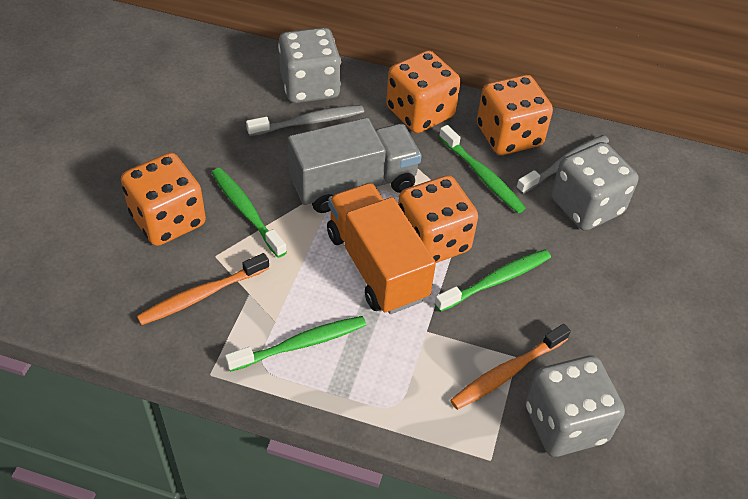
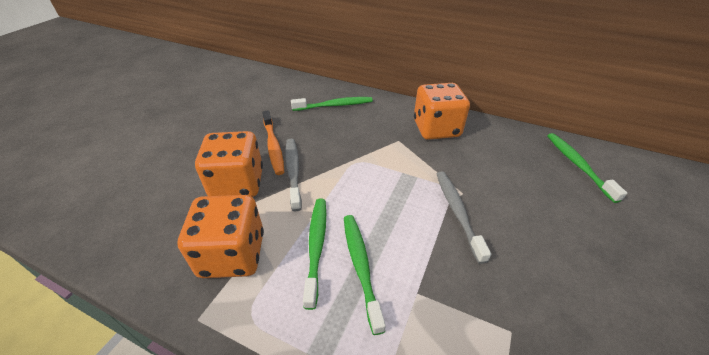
grey dice: [278,27,341,103] [525,355,625,457] [551,142,639,231] = 3 -> none = 0
grey truck: [288,118,422,213] = 1 -> none = 0
orange dice: [121,152,206,246] [386,50,461,133] [398,175,478,263] [477,75,553,155] = 4 -> [177,195,264,278] [195,131,263,197] [414,83,470,140] = 3
orange toothbrush: [137,253,269,325] [450,324,571,410] = 2 -> [262,111,284,175] = 1
orange truck: [327,183,436,314] = 1 -> none = 0

